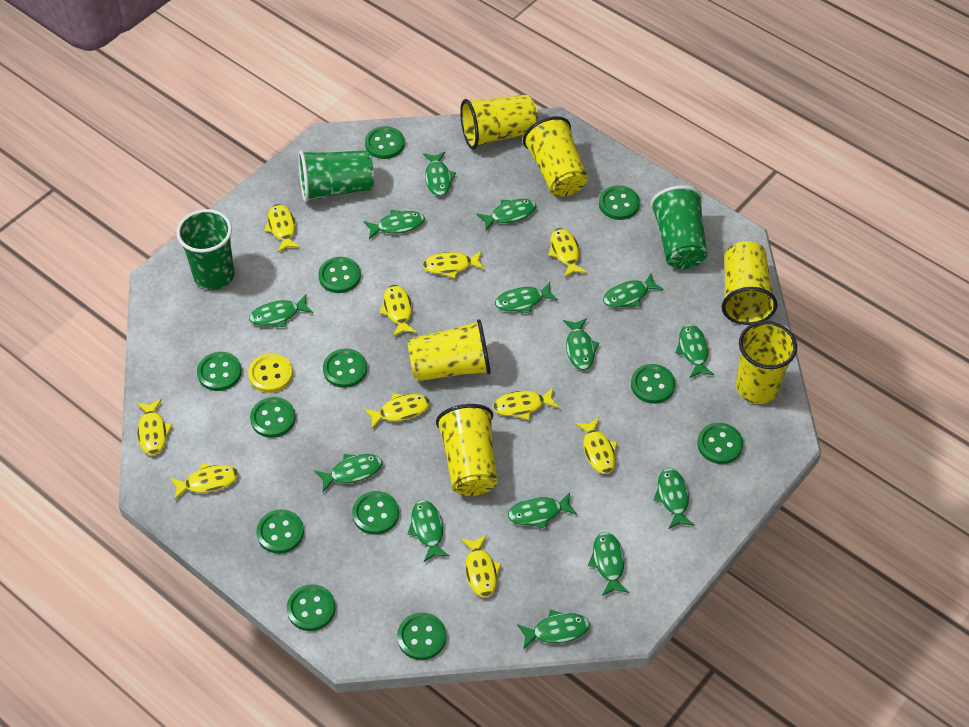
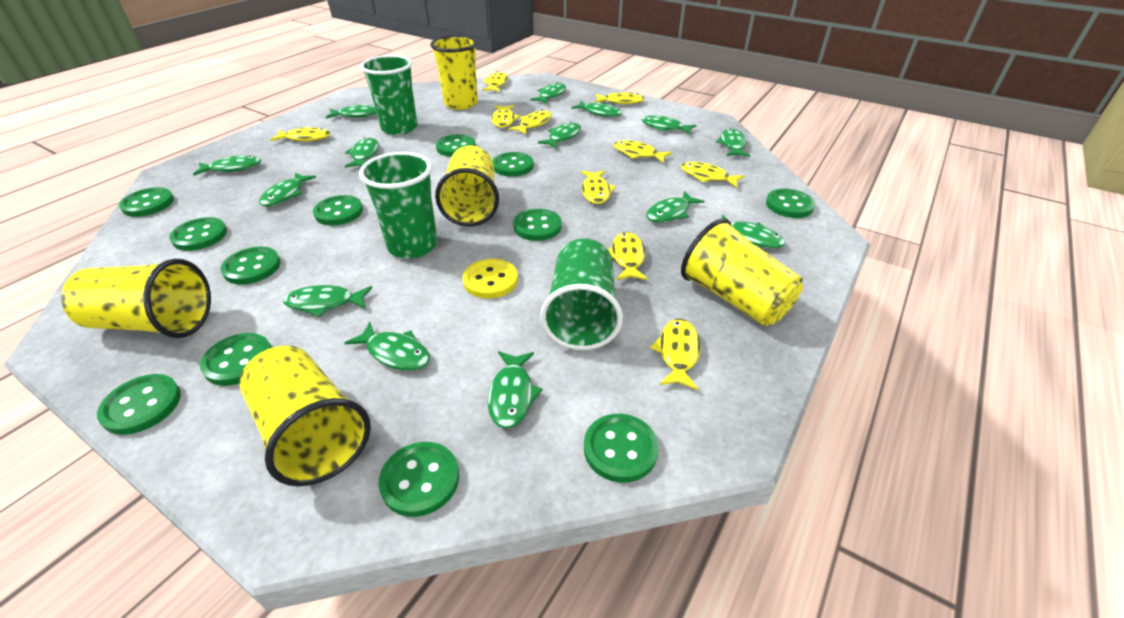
yellow cup: [408,319,491,381] [436,404,498,496] [460,94,538,150] [523,116,588,197] [722,241,778,325] [736,321,797,404] = 6 -> [62,259,211,338] [239,346,371,486] [430,35,478,110] [435,145,499,227] [681,218,803,326] = 5

